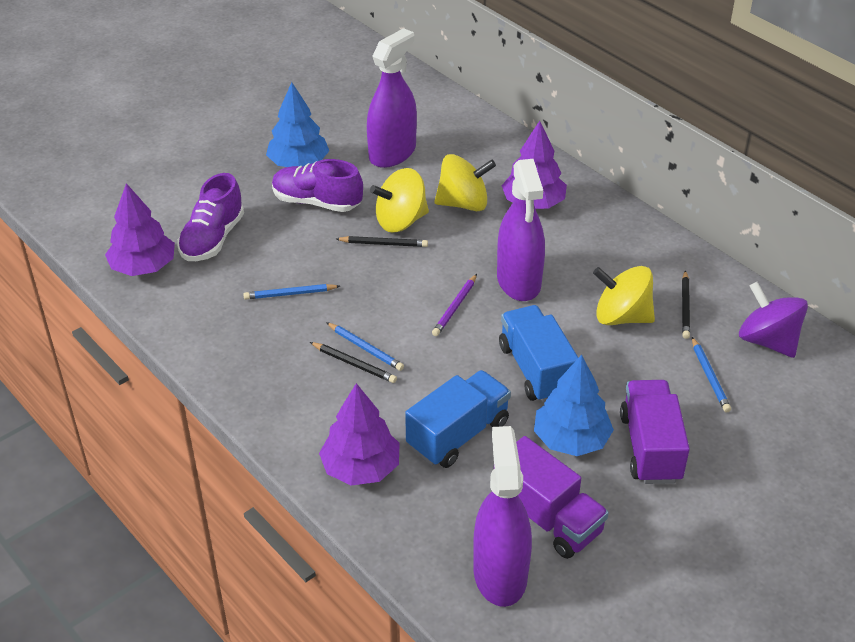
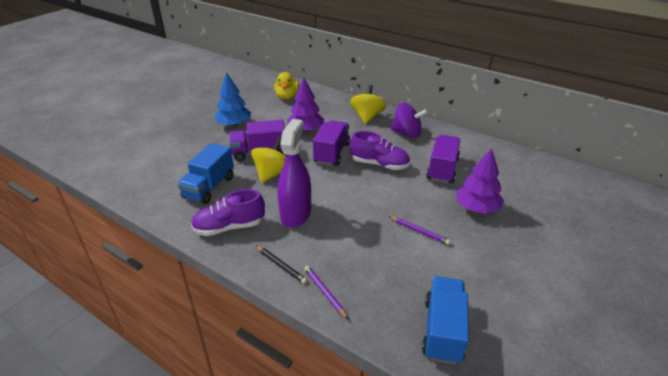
black pencil: [310,342,397,383] [336,236,428,247] [682,270,690,339] = 3 -> [256,245,307,284] = 1
blue pencil: [243,284,340,300] [326,322,404,371] [692,337,731,412] = 3 -> none = 0
blue tree: [266,82,329,167] [534,355,614,456] = 2 -> [214,72,251,127] = 1
purple pencil: [432,274,477,336] = 1 -> [304,266,348,319] [389,216,450,245] = 2
purple spray bottle: [367,28,417,168] [473,426,532,607] [497,159,545,301] = 3 -> [277,119,311,228] = 1
purple tree: [105,183,175,276] [319,383,400,486] [502,121,567,209] = 3 -> [287,78,325,132] [456,148,504,214] = 2
purple truck: [516,436,609,559] [620,380,690,484] = 2 -> [229,120,285,161] [313,121,350,166] [426,135,460,183] = 3
yellow duck: none = 0 -> [274,72,299,100] = 1
yellow spinning top: [370,168,429,233] [434,154,496,211] [593,266,655,325] = 3 -> [251,137,286,183] [350,85,386,124] = 2

